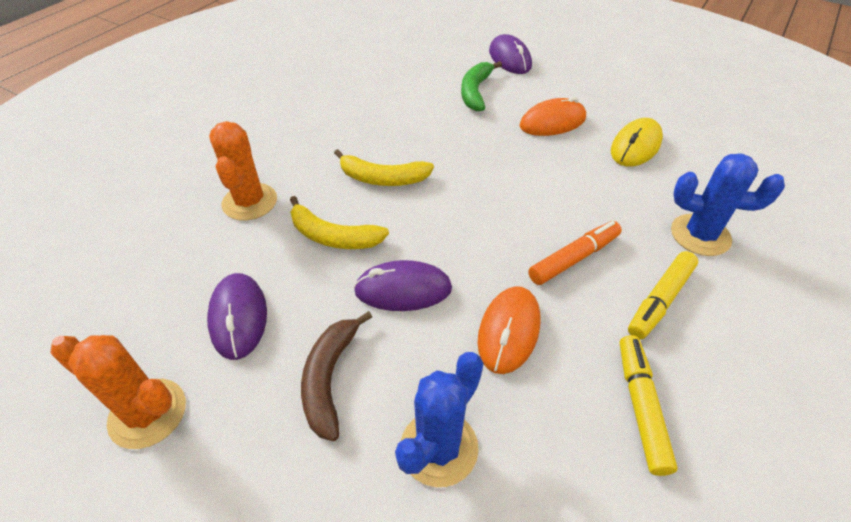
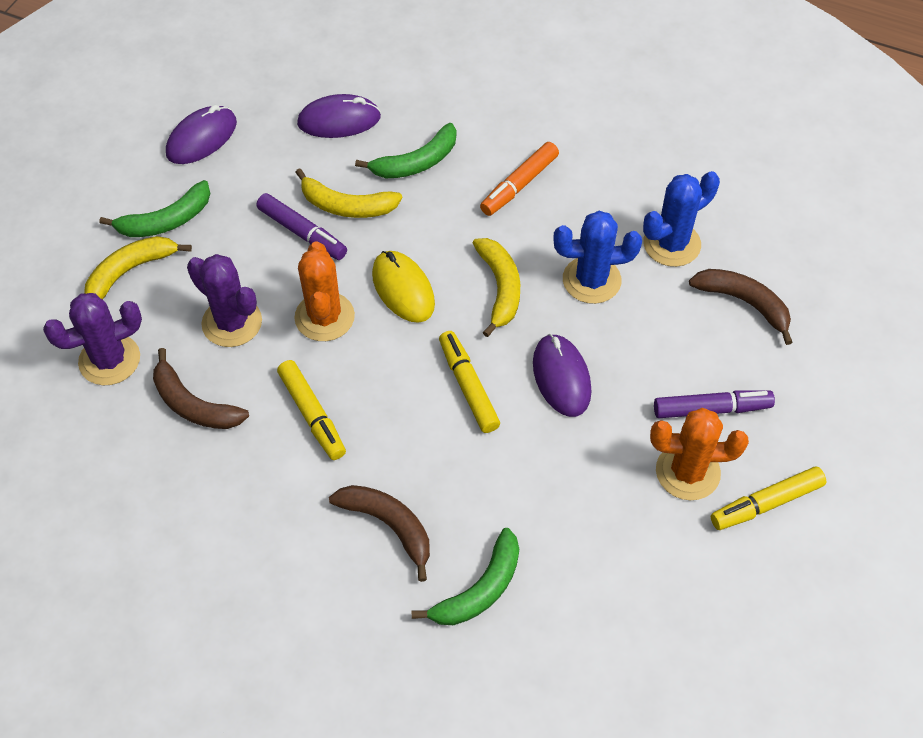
brown banana: [301,311,372,441] = 1 -> [153,348,249,429] [329,485,430,582] [689,269,793,345] = 3
green banana: [461,61,502,111] = 1 -> [99,180,210,237] [355,123,456,178] [412,528,519,625] = 3
orange mouse: [478,286,540,374] [519,96,586,136] = 2 -> none = 0
purple cactus: none = 0 -> [43,293,142,385] [187,254,262,347] = 2
purple marker: none = 0 -> [256,193,347,260] [654,390,775,418] = 2
yellow banana: [290,196,389,249] [334,149,434,186] = 2 -> [84,236,192,300] [295,168,402,218] [473,238,520,337] = 3
yellow marker: [620,335,678,476] [628,251,698,340] = 2 -> [277,360,346,460] [439,331,500,433] [711,467,826,530] = 3

